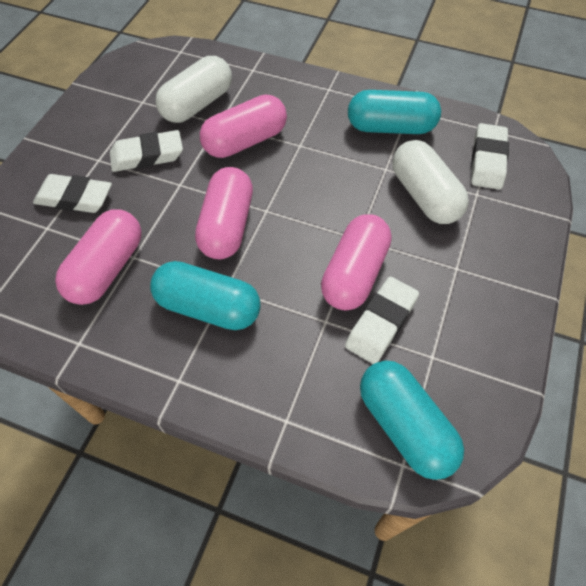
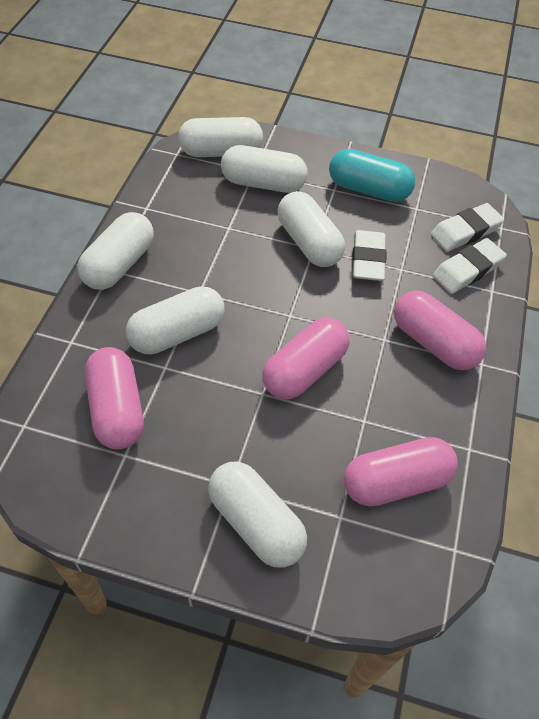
turquoise capsule: [150,261,261,330] [348,90,441,134] [360,361,464,480] = 3 -> [329,149,415,202] = 1
white capsule: [156,56,232,123] [393,140,469,224] = 2 -> [77,212,154,290] [126,286,225,355] [178,117,263,157] [208,462,307,568] [221,145,308,193] [278,191,345,267] = 6
white eraser: [33,174,112,213] [110,130,183,172] [345,277,419,364] [471,123,509,190] = 4 -> [352,230,386,281] [431,203,504,251] [433,238,507,294] = 3

